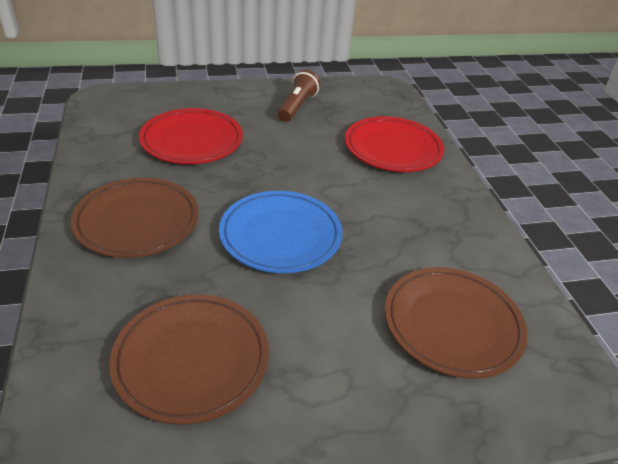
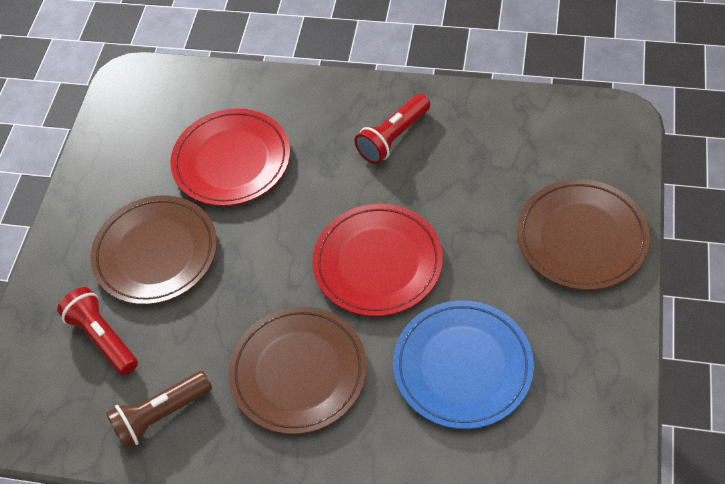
red flashlight: none = 0 -> [57,287,138,375] [354,94,430,164] = 2

